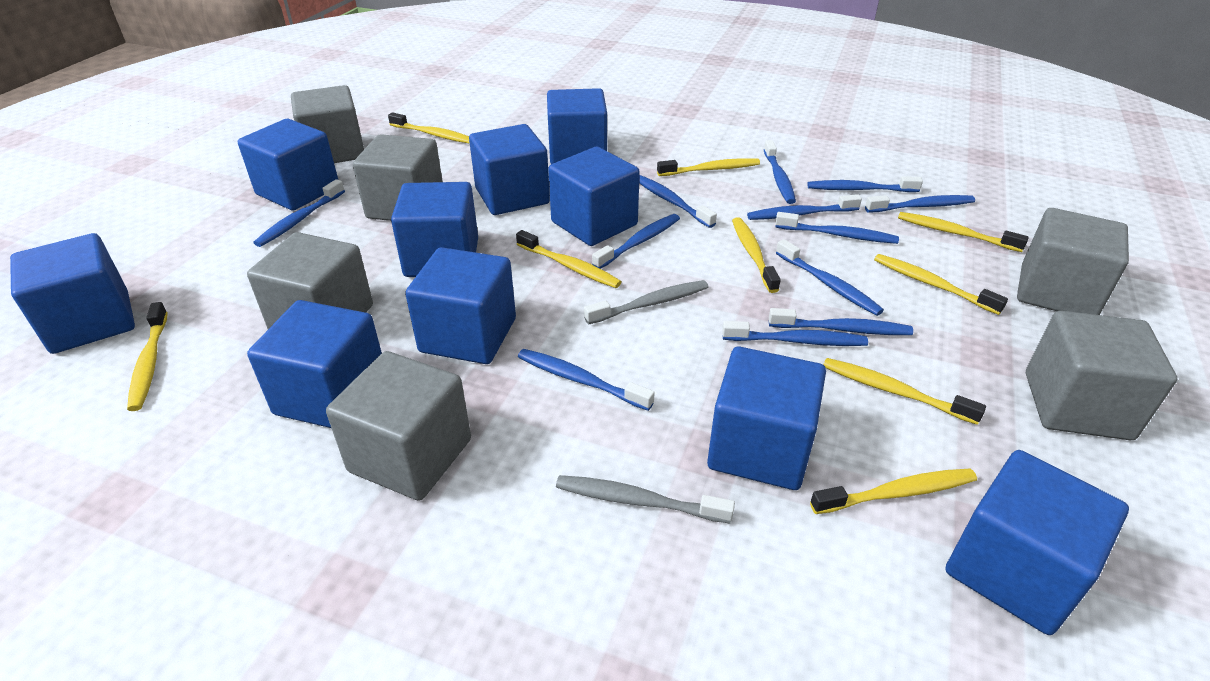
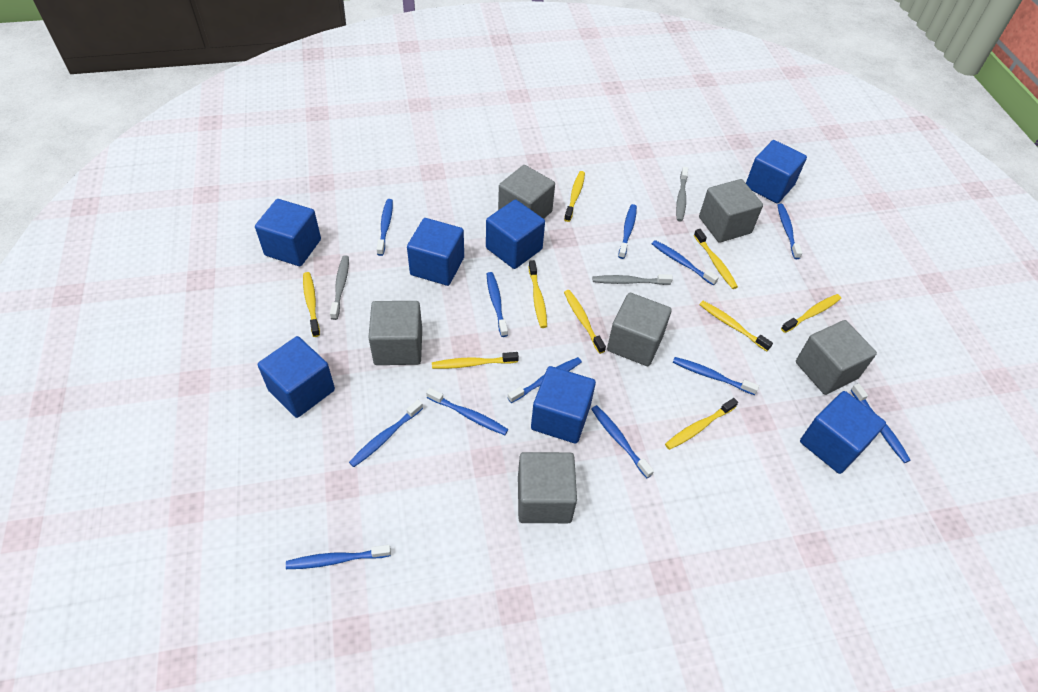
blue cube: [10,233,135,354] [238,119,338,211] [247,300,382,428] [391,182,478,277] [405,247,516,364] [469,124,550,215] [547,88,607,164] [548,147,640,246] [707,347,826,490] [946,450,1129,635] = 10 -> [255,199,321,266] [258,336,335,418] [407,218,464,286] [486,199,545,269] [531,366,596,444] [746,140,807,203] [800,391,886,474] = 7
grey toothbrush: [556,475,735,523] [584,280,708,324] = 2 -> [330,255,349,320] [593,274,673,285] [676,167,688,222] = 3

